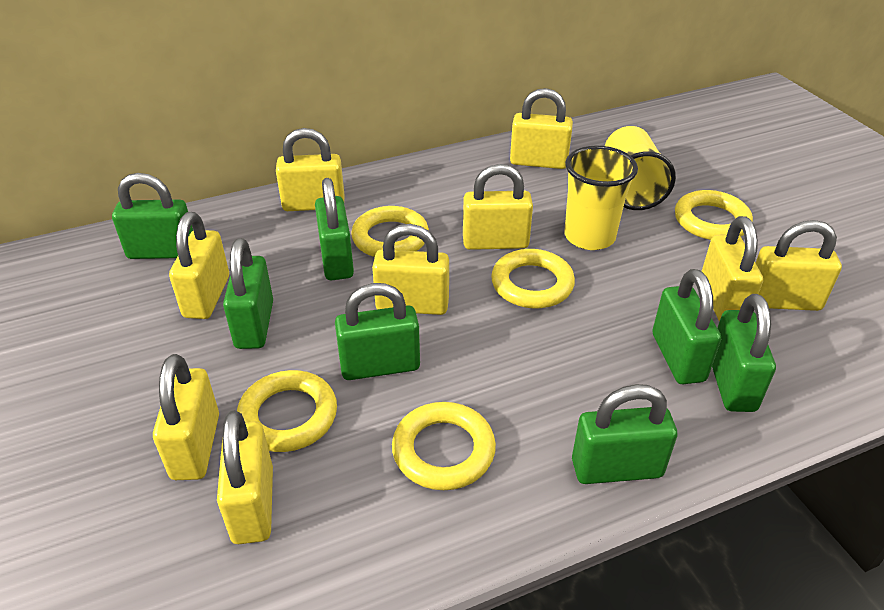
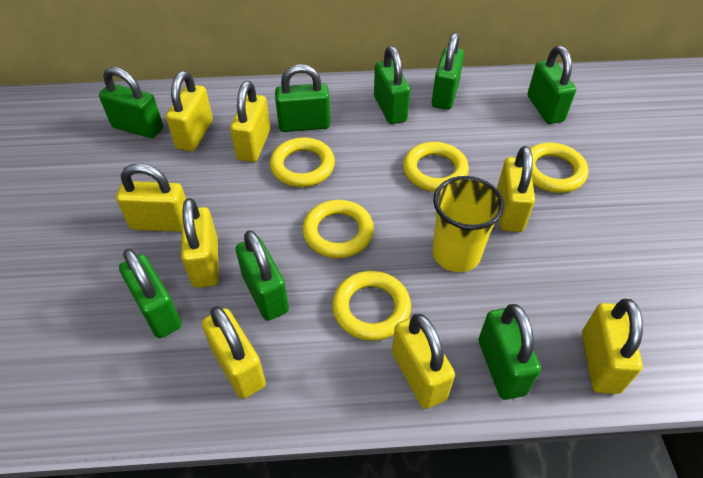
green padlock: [112,173,193,259] [223,238,273,349] [315,178,354,280] [335,283,420,380] [572,384,677,484] [652,269,721,384] [712,294,776,412] = 7 -> [99,67,163,138] [119,249,182,338] [235,230,289,321] [275,64,330,132] [374,46,410,124] [432,32,464,110] [479,304,541,400] [527,46,576,124] = 8
yellow cup: [564,146,638,250] [605,126,676,210] = 2 -> [432,176,504,272] = 1
yellow padlock: [153,354,219,480] [169,212,229,319] [217,410,273,544] [276,128,344,211] [372,224,449,315] [463,164,533,250] [510,88,573,169] [702,216,763,321] [756,220,842,311] = 9 -> [116,163,186,232] [166,71,213,151] [181,198,218,288] [202,306,266,399] [230,81,270,162] [392,314,455,409] [497,146,535,232] [582,299,643,394] = 8

